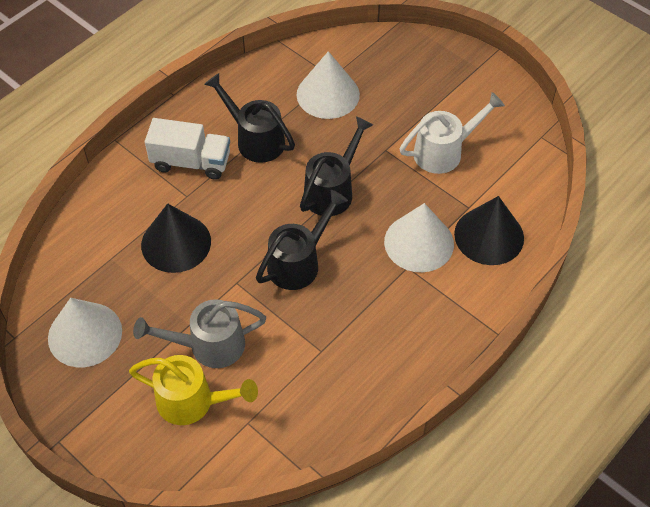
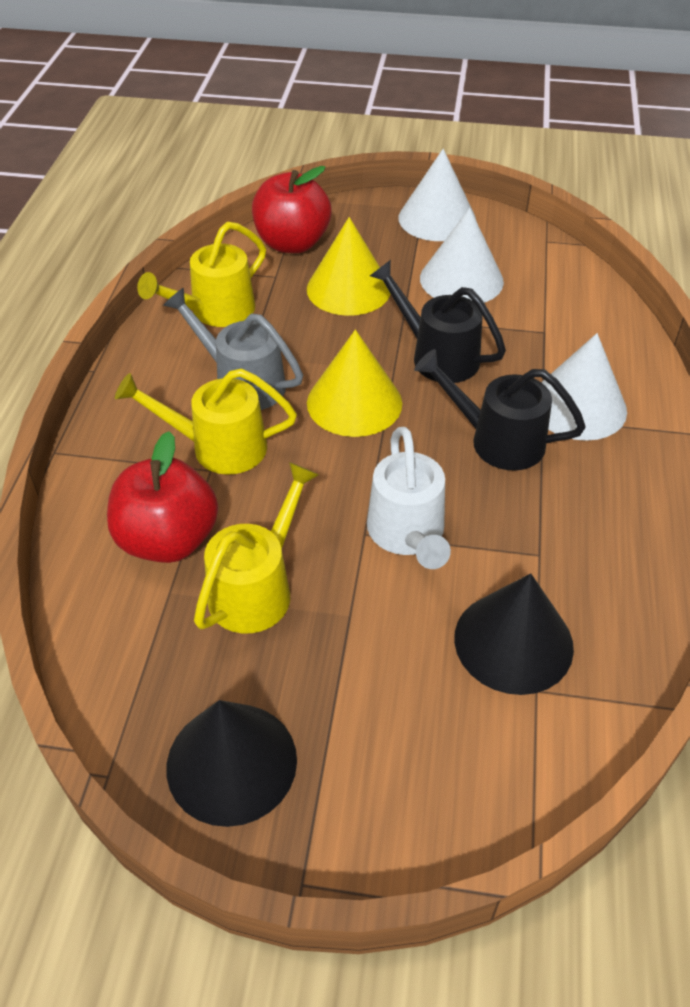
black watering can: [204,73,295,163] [256,190,348,290] [300,116,373,216] = 3 -> [370,260,506,383] [414,349,586,470] = 2
red apple: none = 0 -> [107,431,218,563] [252,166,332,253] = 2
white truck: [145,118,230,180] = 1 -> none = 0
yellow cone: none = 0 -> [307,217,390,316] [307,330,402,437] = 2
yellow watering can: [129,355,258,425] = 1 -> [115,368,297,475] [137,222,266,327] [194,462,319,634] = 3

